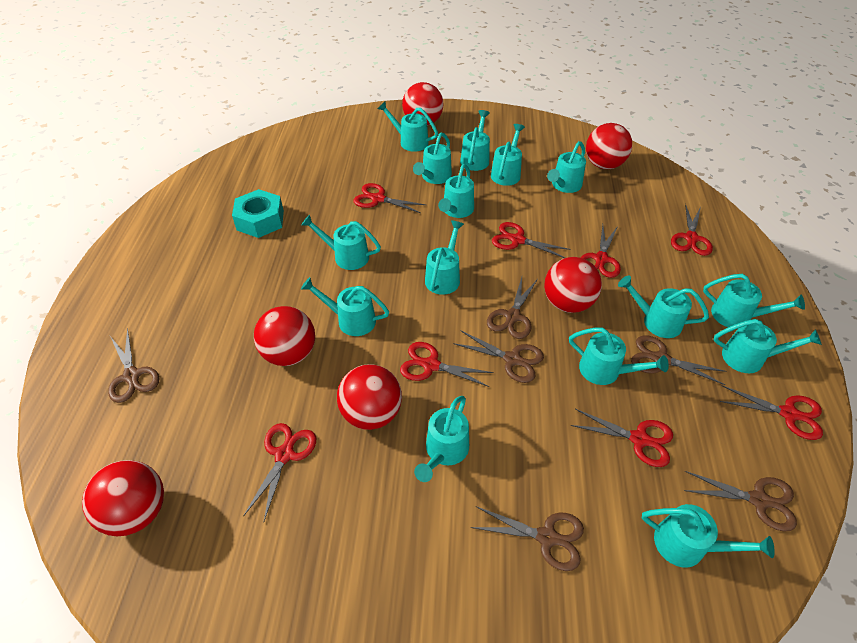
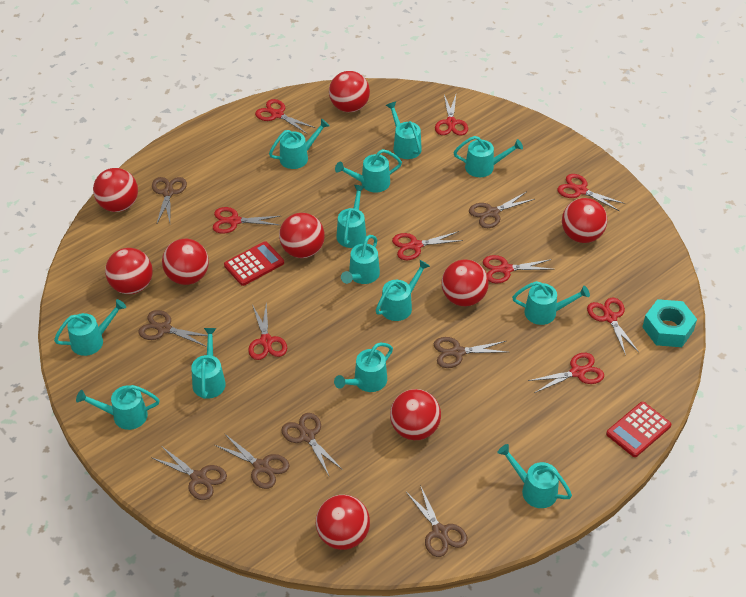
brown scissors: [108,328,160,403] [453,330,544,383] [471,506,584,571] [487,277,538,339] [631,335,727,385] [684,471,797,531] = 6 -> [138,310,213,347] [151,446,227,500] [152,177,187,225] [215,434,290,489] [281,413,343,476] [406,485,468,557] [434,337,508,368] [469,192,535,228] = 8
red ball: [82,460,164,536] [254,306,315,366] [337,364,402,430] [402,82,444,126] [544,257,602,313] [586,123,632,169] = 6 -> [93,168,138,212] [105,248,153,294] [162,239,209,285] [279,213,325,258] [316,495,370,550] [329,71,370,112] [390,389,441,440] [441,260,489,306] [562,198,607,243] = 9
red calculator: none = 0 -> [224,241,284,286] [606,402,671,457] = 2
red scissors: [243,423,316,521] [354,183,426,213] [400,342,494,387] [492,222,571,258] [570,409,673,467] [581,225,621,278] [671,204,713,256] [720,386,823,440] = 8 -> [213,207,280,234] [248,303,287,360] [255,99,316,134] [392,231,463,260] [435,95,468,135] [483,255,555,283] [528,353,604,393] [557,174,625,211] [587,298,639,356] = 9
turquoise watering can: [301,215,381,270] [301,277,389,336] [377,102,438,152] [413,133,452,184] [414,396,469,482] [425,220,464,295] [438,164,474,218] [460,110,490,171] [491,124,525,186] [547,141,586,193] [569,328,669,385] [618,276,709,338] [642,504,775,568] [703,274,805,327] [714,319,822,373] = 15 -> [54,299,126,356] [76,385,160,430] [191,328,226,399] [269,119,330,169] [334,343,393,392] [335,149,402,193] [337,185,366,248] [341,235,380,284] [376,260,430,321] [386,102,422,159] [453,136,523,177] [498,444,572,508] [512,281,590,325] = 13

